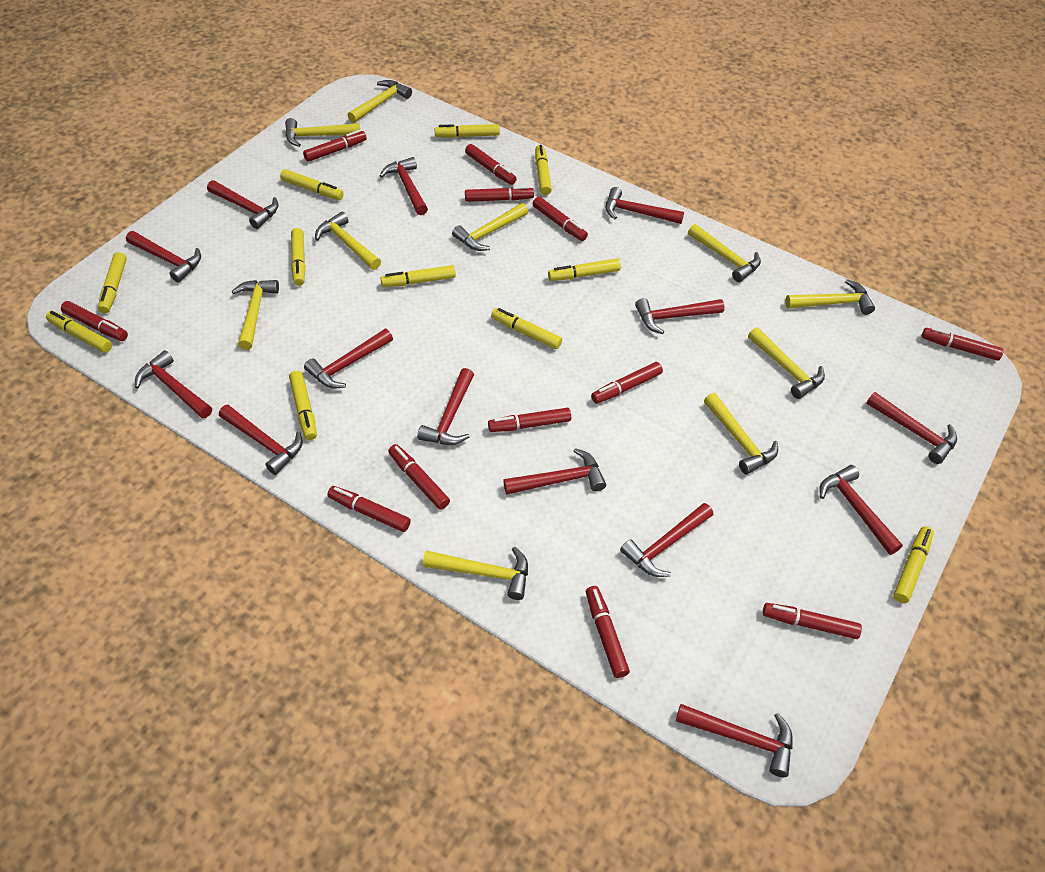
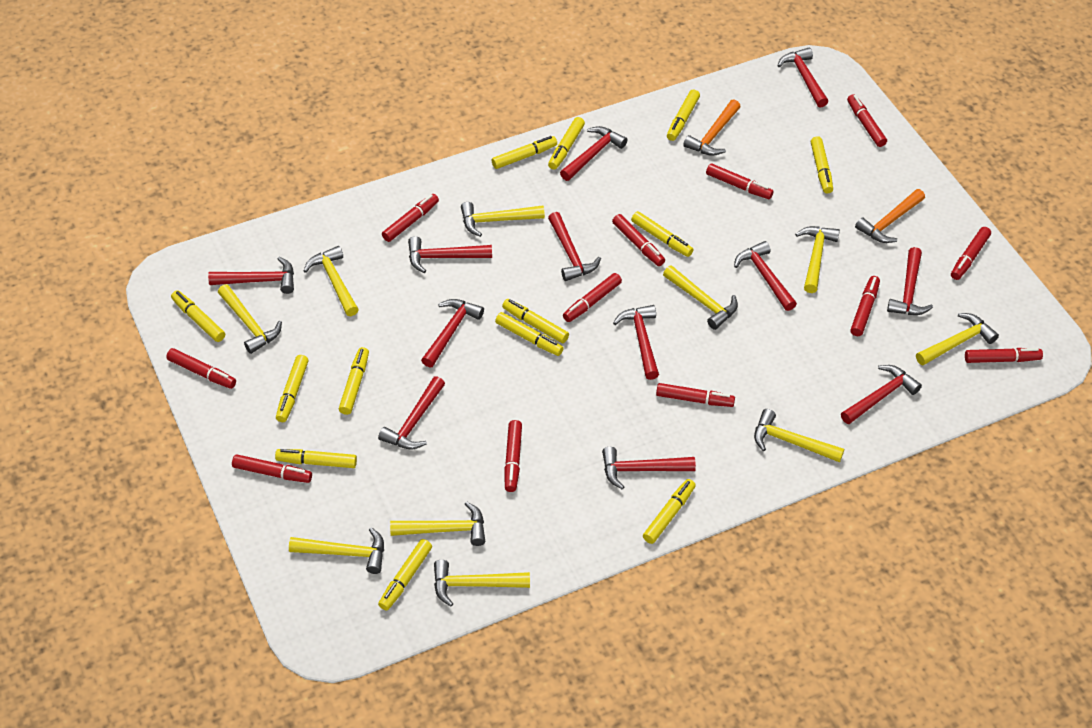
orange hammer: none = 0 -> [683,99,741,156] [855,189,925,243] = 2
red hammer: [126,231,201,283] [135,350,212,419] [207,180,279,229] [219,405,303,475] [304,329,393,389] [380,157,428,215] [417,368,474,445] [503,448,606,495] [606,187,684,224] [620,503,713,577] [635,298,724,334] [676,704,793,777] [819,465,903,555] [866,392,957,464] = 14 -> [208,256,294,294] [378,376,445,449] [408,236,492,273] [421,299,484,368] [548,212,601,281] [560,126,627,181] [602,447,696,490] [613,305,659,380] [734,241,797,311] [777,48,828,108] [841,365,922,424] [887,247,933,315] = 12
yellow marker: [46,311,112,353] [98,252,127,313] [280,169,344,200] [289,371,317,440] [291,228,306,286] [380,265,456,287] [435,124,500,138] [491,308,562,349] [535,145,552,195] [548,258,621,281] [894,526,934,603] = 11 -> [171,290,225,342] [275,449,357,468] [276,355,309,422] [339,347,369,415] [378,539,432,611] [492,136,557,169] [495,312,564,356] [502,299,569,343] [548,117,585,170] [631,211,693,257] [643,479,696,544] [667,89,700,141] [811,136,833,194] = 13

